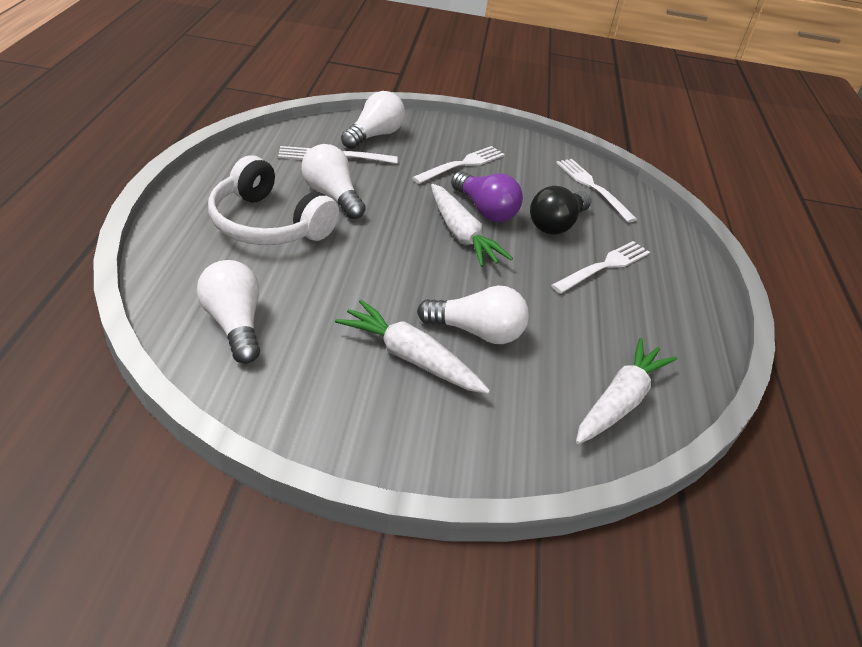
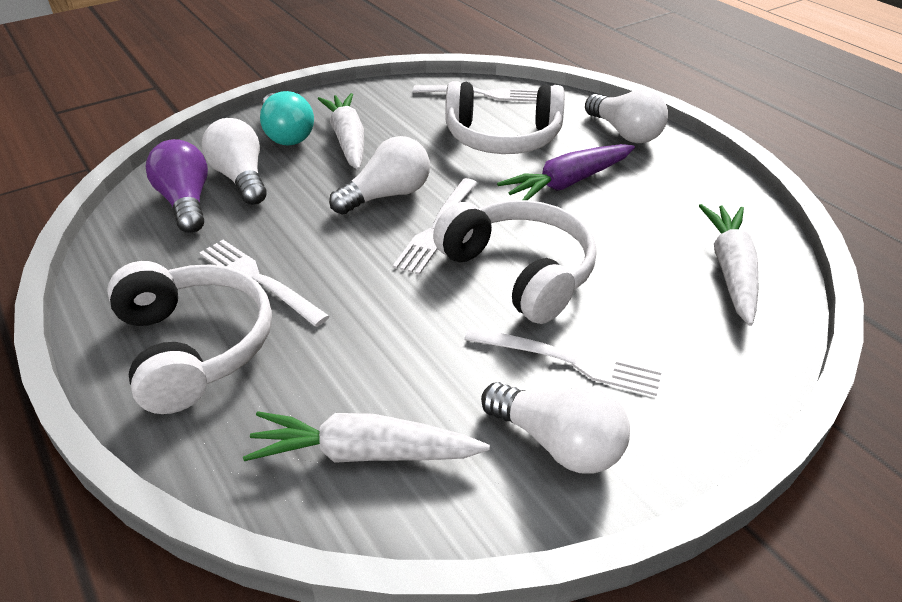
black light bulb: [530,186,591,235] = 1 -> none = 0
purple carrot: none = 0 -> [497,144,635,200] = 1
turquoise light bulb: none = 0 -> [260,91,314,146] = 1
white headphones: [208,155,339,245] = 1 -> [107,261,272,414] [433,200,597,324] [445,81,565,154] = 3

